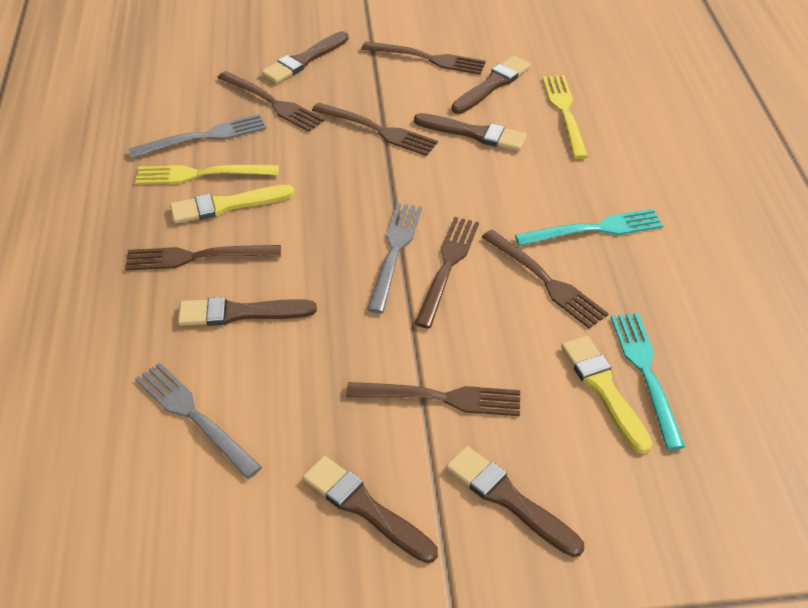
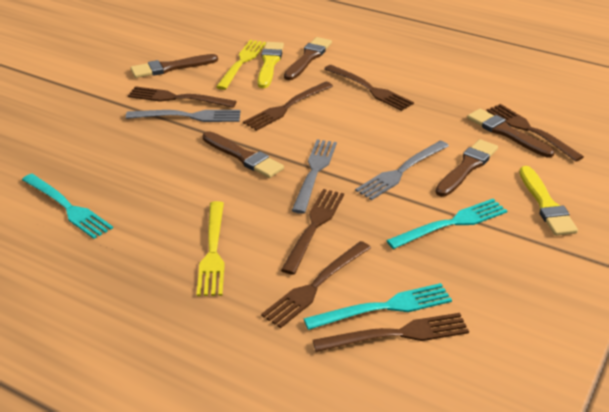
brown brush: [178,297,317,326] [261,31,348,83] [303,456,438,563] [414,113,527,151] [446,446,584,557] [452,56,531,114] = 6 -> [130,54,218,78] [203,131,284,178] [284,37,332,80] [435,139,498,197] [467,109,555,157] = 5
turquoise fork: [515,209,663,246] [611,313,685,450] = 2 -> [22,174,113,239] [303,283,452,330] [386,199,507,249] = 3

